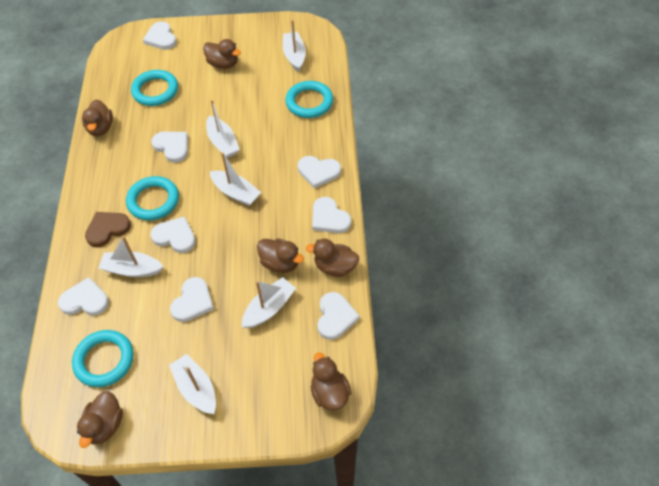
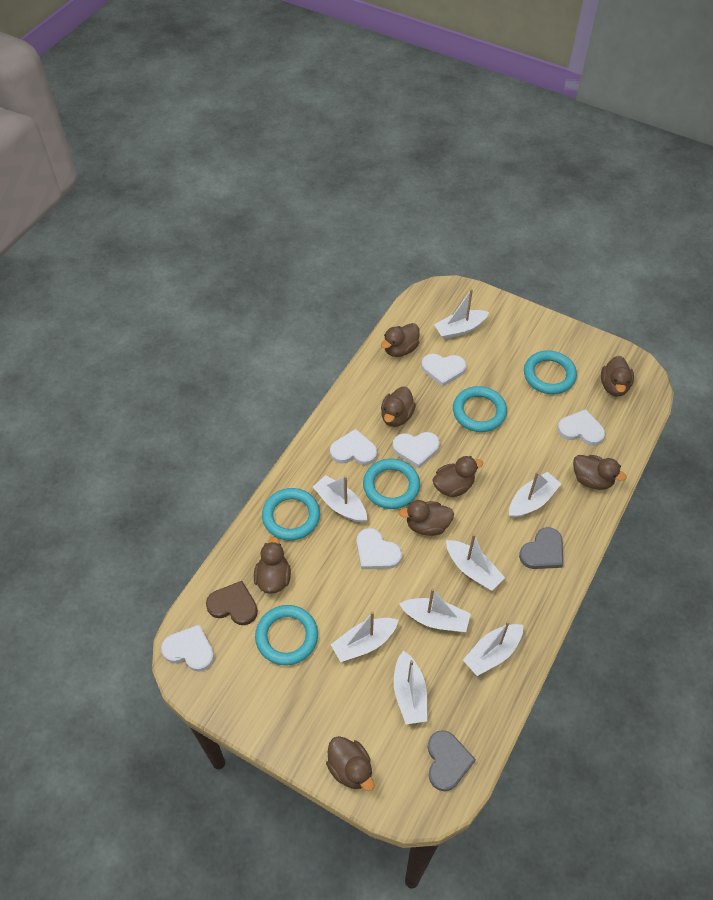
brown duck: [77,391,123,448] [82,99,113,136] [203,39,241,69] [257,238,304,273] [306,239,359,277] [311,352,351,410] = 6 -> [254,537,291,594] [326,736,374,791] [381,323,420,357] [381,387,416,427] [399,500,454,536] [432,456,483,497] [573,455,627,490] [601,356,634,397] = 8
grey heart: none = 0 -> [428,730,476,791] [519,527,563,569] = 2
turquoise ring: [72,330,134,387] [126,176,179,221] [131,70,178,106] [285,81,333,118] = 4 -> [255,605,318,665] [262,488,320,541] [363,459,420,509] [453,386,507,432] [524,350,577,394] = 5
white boat: [99,236,163,277] [169,354,216,414] [206,100,240,158] [210,152,261,206] [241,277,296,328] [283,19,306,72] = 6 -> [313,475,367,523] [331,611,398,662] [394,651,427,724] [399,588,471,632] [434,289,489,339] [446,534,505,591] [463,621,523,676] [509,472,561,518] = 8
white heart: [58,277,109,316] [143,21,177,50] [150,216,196,253] [151,132,188,163] [170,277,214,322] [298,156,341,189] [312,197,351,233] [317,292,360,340] = 8 -> [161,624,214,672] [330,429,377,465] [357,528,402,569] [392,432,440,468] [421,354,466,387] [557,409,605,446] = 6

